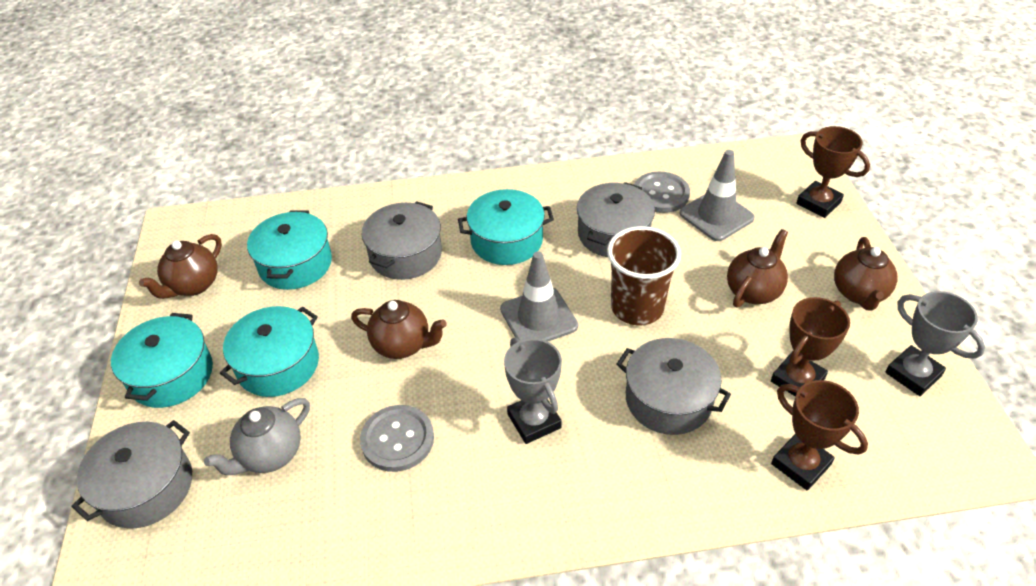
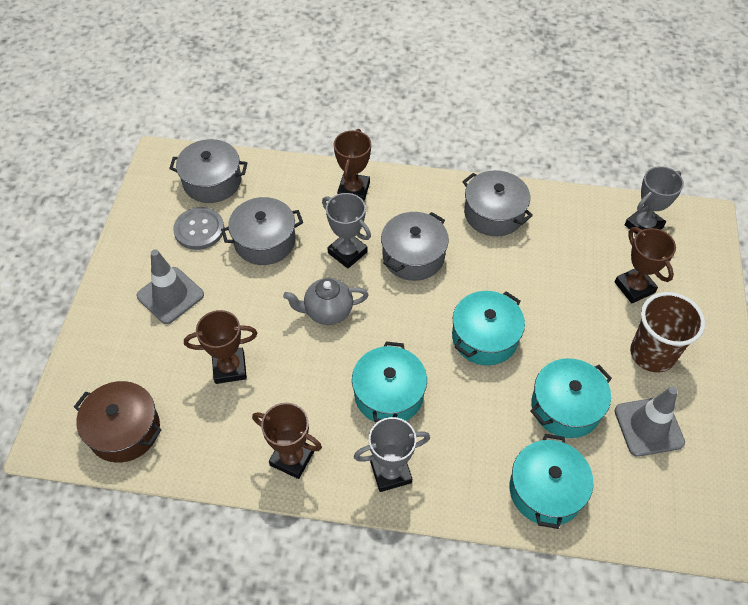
brown pot: none = 0 -> [74,381,162,463] = 1
brown teapot: [139,234,222,299] [351,300,447,359] [727,229,788,307] [834,237,897,311] = 4 -> none = 0
brown trophy: [771,297,850,397] [771,380,868,491] [796,126,870,218] = 3 -> [184,310,258,384] [252,403,322,479] [334,129,371,201] [615,227,676,303] = 4
grey button: [360,405,434,472] [634,172,690,213] = 2 -> [173,207,225,250] = 1
grey trophy: [504,338,562,444] [885,291,985,396] = 2 -> [322,193,371,268] [354,417,430,492] [625,166,684,234] = 3

